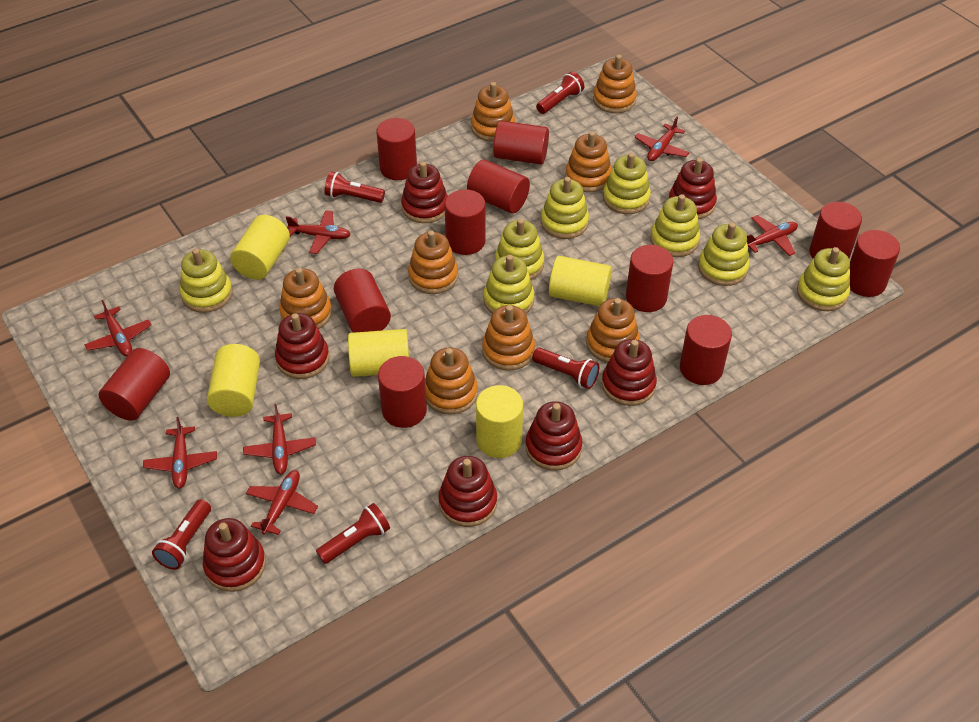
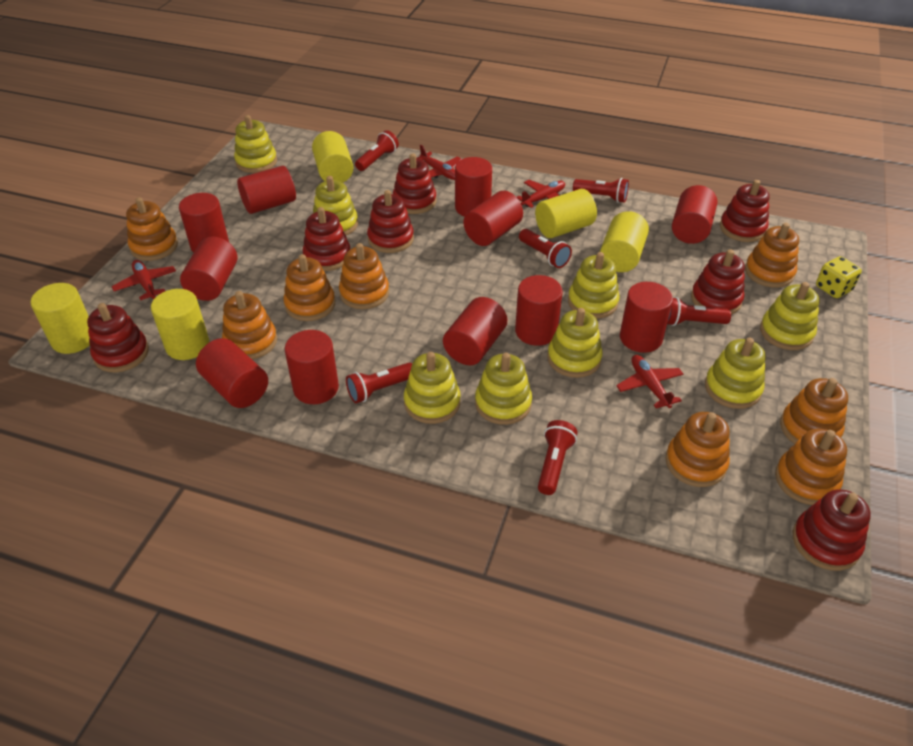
red flashlight: [152,499,211,570] [316,503,390,564] [325,171,385,203] [532,348,599,389] [536,72,584,114] = 5 -> [346,363,412,403] [355,130,399,171] [519,229,572,268] [538,420,577,495] [573,178,629,203] [667,297,731,326] = 6
red plane: [84,300,152,357] [143,417,217,489] [243,404,316,474] [246,470,318,535] [286,210,351,254] [635,116,690,161] [747,215,798,256] = 7 -> [112,260,176,300] [417,145,461,180] [517,180,565,208] [616,355,683,408] = 4
yellow dice: none = 0 -> [816,256,862,298] = 1

